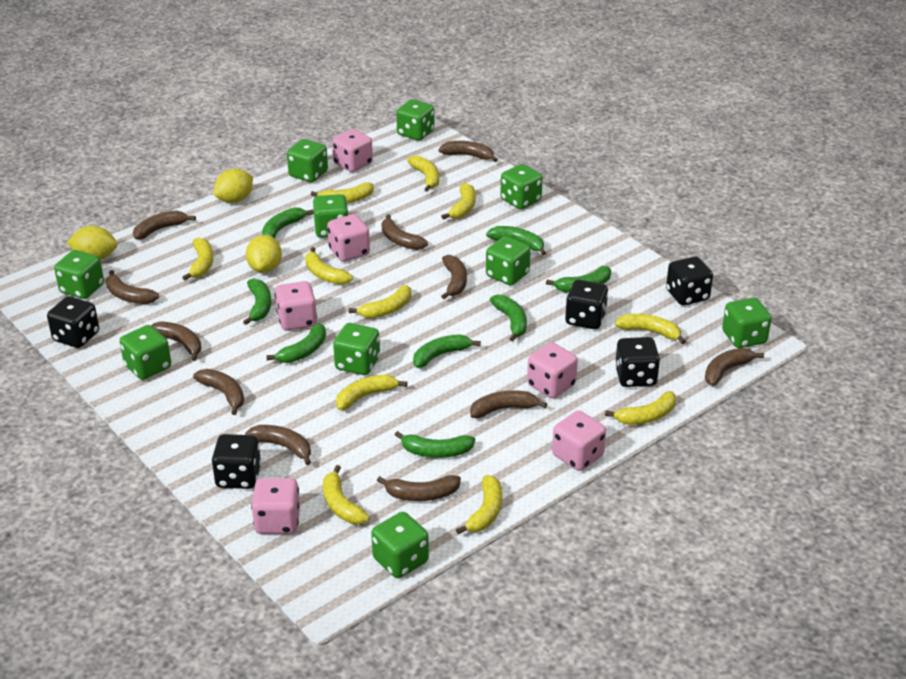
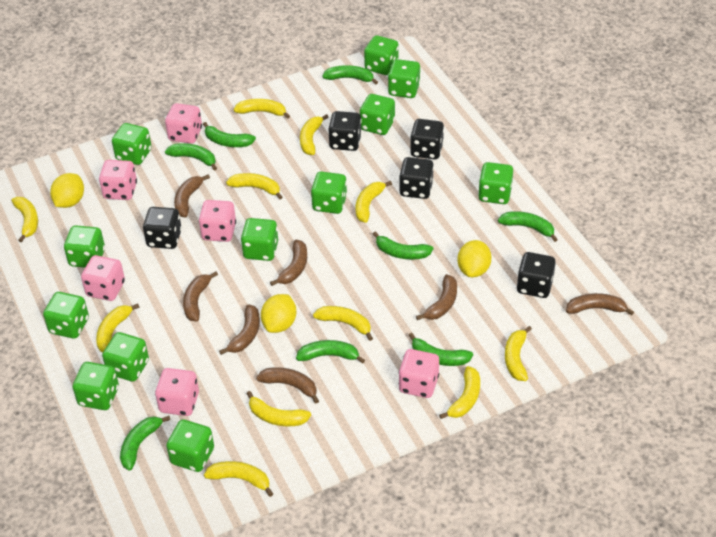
brown banana: [106,270,159,304] [133,211,196,240] [151,321,202,361] [193,369,244,415] [245,425,311,465] [377,475,461,501] [382,214,428,250] [439,141,498,162] [441,255,467,299] [470,390,547,418] [705,348,764,386] = 11 -> [174,174,210,217] [183,271,218,322] [219,304,260,355] [256,367,319,404] [270,240,307,286] [416,274,457,320] [566,293,634,315] = 7
green dice: [54,250,104,299] [120,325,171,380] [287,139,328,182] [313,194,349,238] [333,323,380,375] [371,512,429,578] [396,99,435,141] [486,236,531,285] [500,164,543,209] [722,298,771,348] = 10 -> [43,292,89,339] [64,225,105,268] [73,362,119,410] [102,332,149,382] [112,123,152,165] [166,420,214,472] [241,218,278,261] [311,171,347,214] [360,94,395,135] [364,35,399,75] [388,59,420,98] [478,162,513,204] = 12

